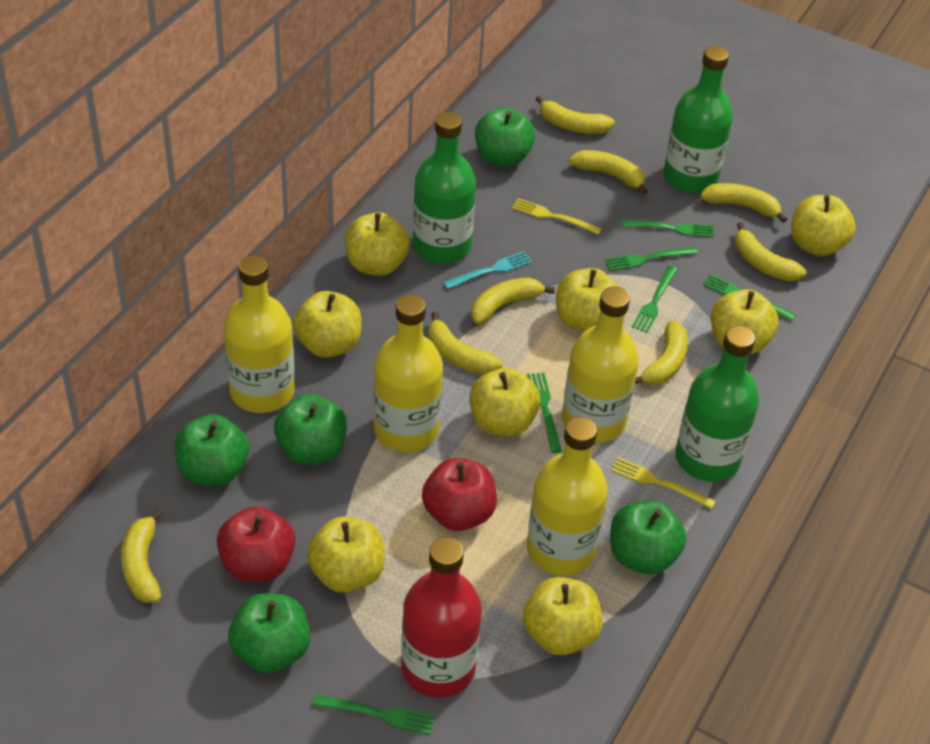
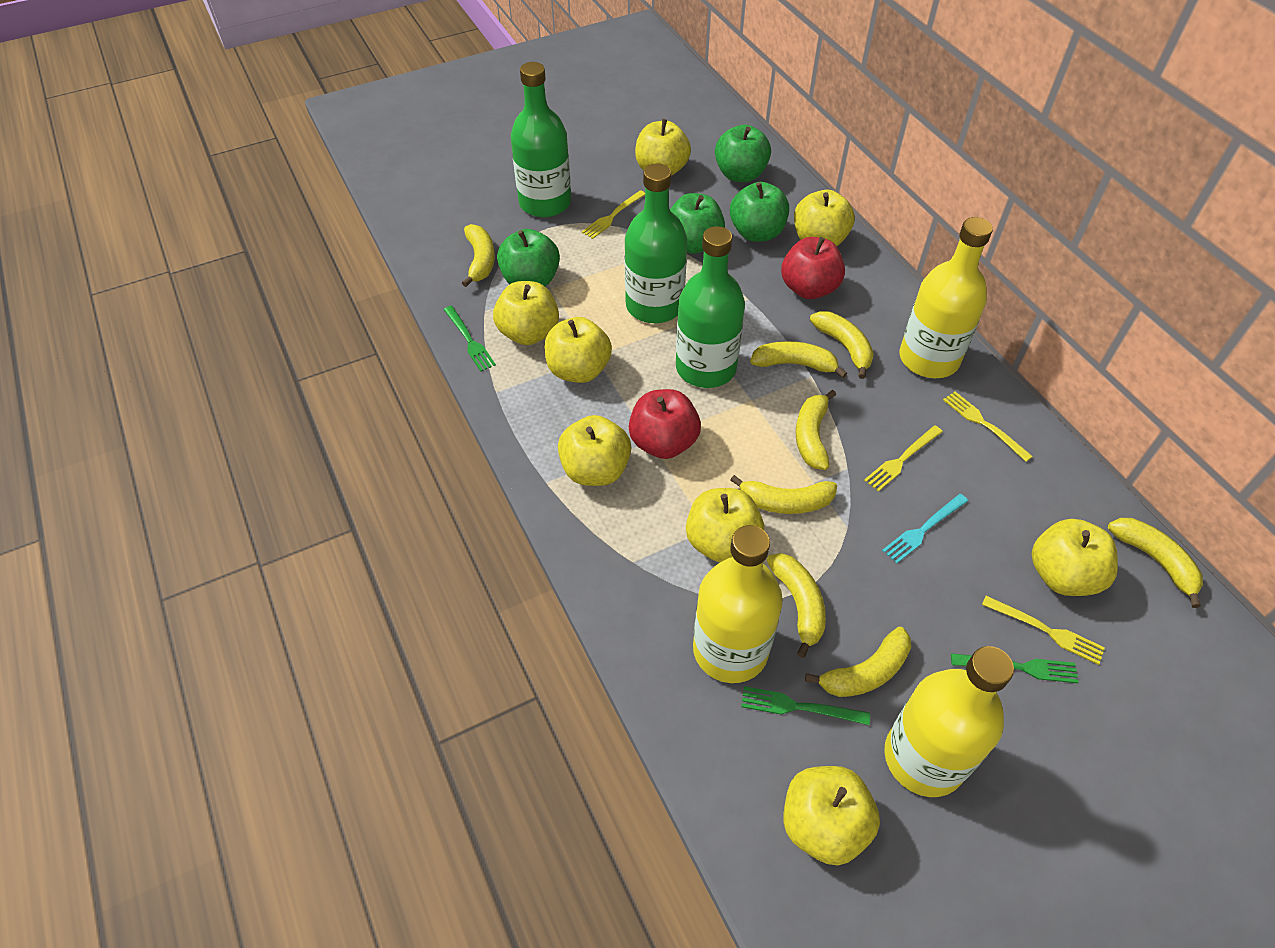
green apple: [175,414,249,486] [228,593,310,673] [274,394,347,465] [475,107,535,167] [610,500,686,574] = 5 -> [497,229,560,286] [670,193,725,254] [715,125,771,182] [730,182,789,242] = 4
green fork: [312,694,435,735] [527,372,562,453] [605,247,698,271] [621,220,714,237] [632,266,678,333] [703,274,796,321] = 6 -> [444,306,496,371] [741,686,870,725] [951,653,1079,683] = 3
red bottle: [401,537,482,698] = 1 -> none = 0
yellow bottle: [223,255,295,413] [373,294,443,452] [527,417,608,575] [562,287,639,443] = 4 -> [693,525,783,683] [884,646,1014,797] [899,217,993,378] = 3
yellow fork: [512,198,602,235] [611,457,716,509] = 2 -> [582,190,645,239] [864,426,943,492] [943,392,1033,462] [982,596,1105,665] = 4

